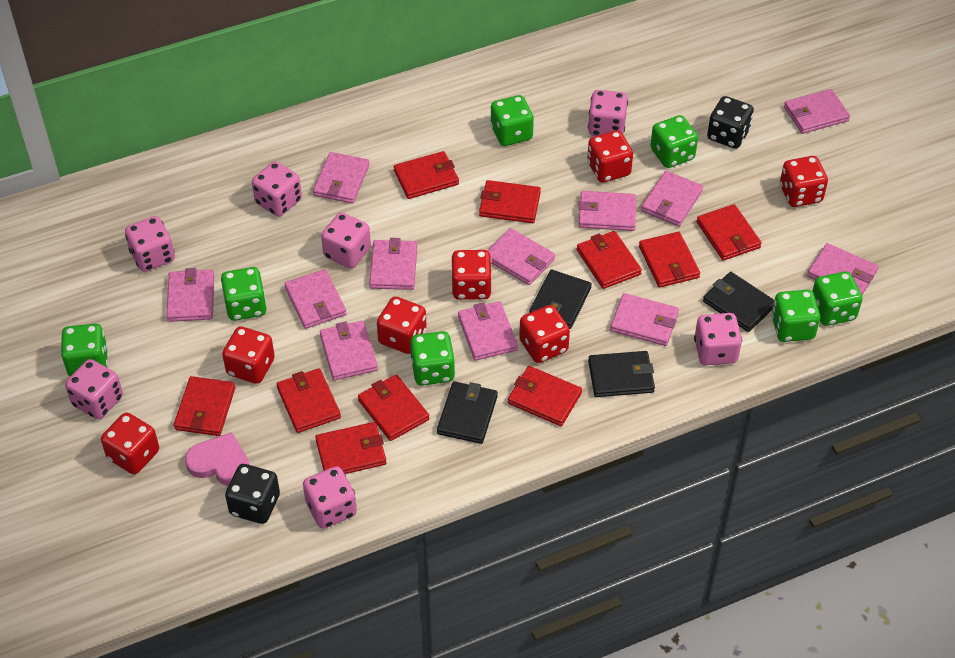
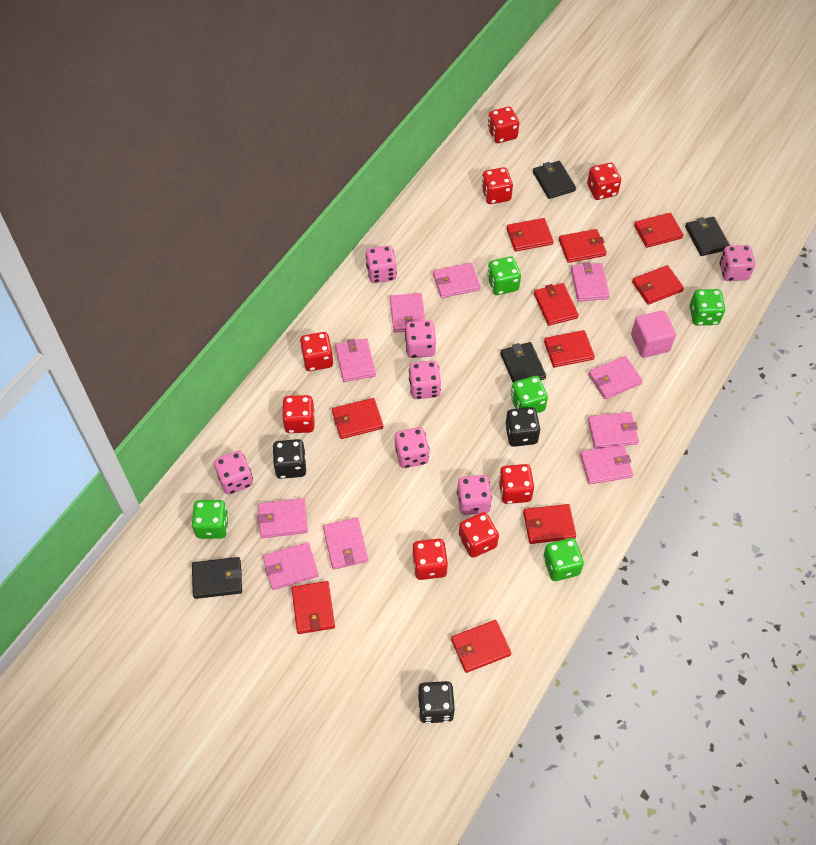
black dice: [225,464,280,524] [707,96,754,149] = 2 -> [272,439,306,479] [418,681,455,724] [505,407,541,447] = 3
green dice: [61,324,108,376] [221,267,267,321] [410,331,455,386] [490,95,534,146] [650,115,698,168] [771,290,820,342] [812,271,863,326] = 7 -> [191,500,229,539] [487,256,521,295] [511,376,548,413] [543,538,584,581] [690,289,725,326] = 5
pink cube: none = 0 -> [631,311,676,358] = 1
pink heart: [185,432,250,486] = 1 -> none = 0
pink wallet: [166,268,214,322] [284,269,347,329] [313,152,370,204] [320,321,378,380] [369,238,417,290] [458,301,518,361] [487,228,555,285] [578,191,637,231] [610,293,679,346] [641,171,703,226] [784,89,850,134] [807,243,878,295] = 12 -> [257,498,308,538] [263,542,319,590] [323,518,368,570] [335,338,376,382] [390,293,425,333] [433,263,481,298] [571,262,610,301] [580,445,633,484] [588,356,643,399] [588,412,639,449] = 10
red dice: [101,413,159,474] [222,327,275,384] [377,297,427,354] [451,250,492,300] [519,305,570,363] [587,130,633,183] [780,156,828,207] = 7 -> [282,395,314,433] [300,332,333,371] [412,539,448,580] [459,512,499,558] [481,167,513,204] [488,106,519,143] [498,464,534,504] [587,163,621,200] = 8

